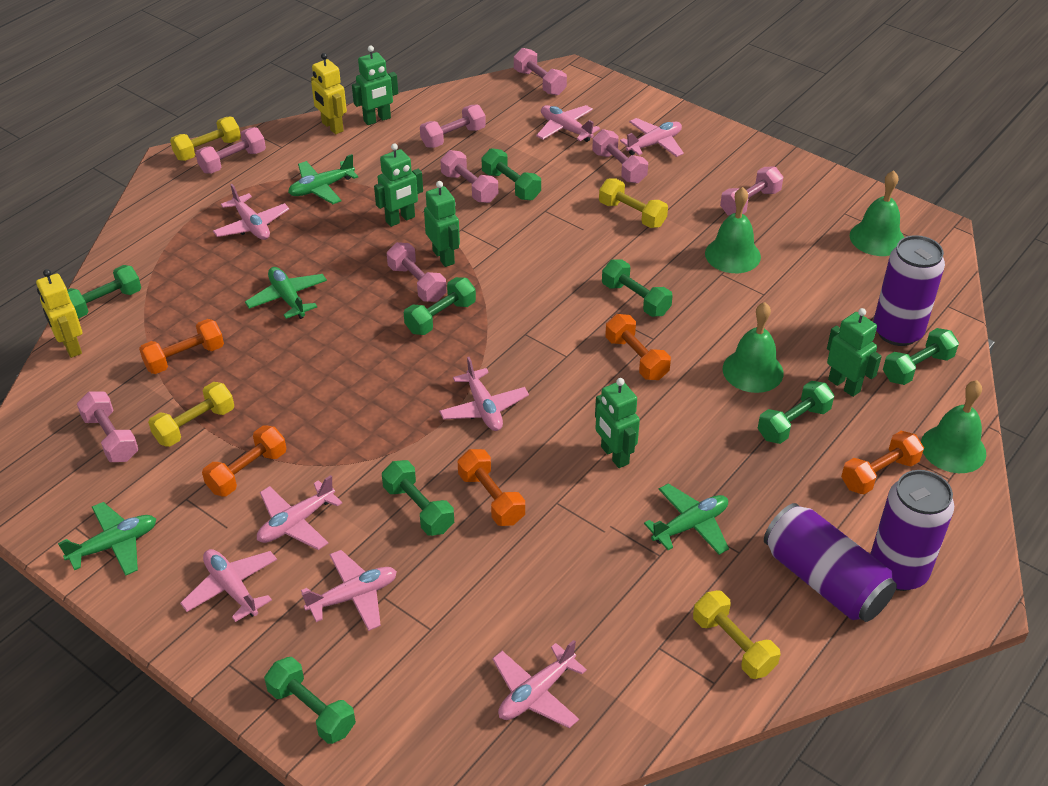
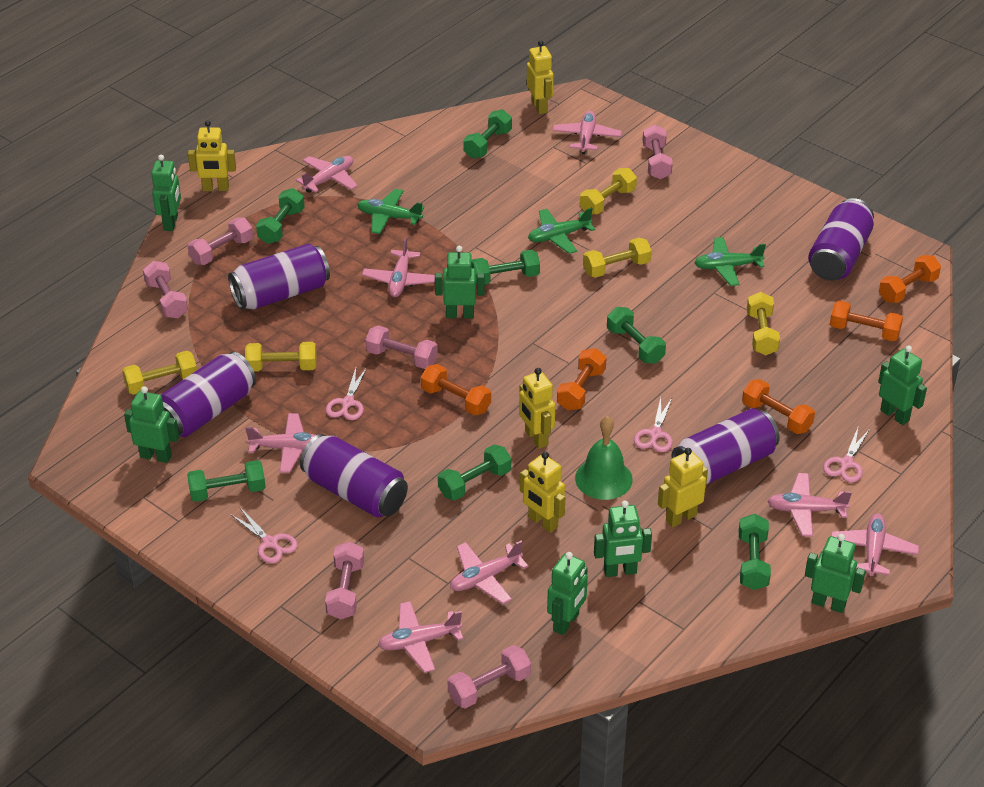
green bell: [705,187,761,273] [723,302,784,393] [850,170,904,256] [921,380,986,473] = 4 -> [575,416,633,500] = 1
green dumbbell: [67,265,141,319] [264,657,356,744] [382,460,454,536] [404,277,476,335] [482,148,541,200] [602,259,673,317] [758,381,834,444] [883,328,959,385] = 8 -> [187,460,266,502] [256,188,305,244] [438,445,511,501] [463,109,512,159] [472,250,540,284] [607,307,666,364] [739,514,771,590] = 7
green plane: [58,502,156,576] [245,267,327,319] [288,154,358,204] [644,484,729,555] = 4 -> [357,189,424,234] [528,208,595,254] [694,237,766,286] = 3
green robot: [352,46,398,125] [374,143,423,227] [424,181,460,267] [595,378,640,468] [827,308,882,397] = 5 -> [124,386,179,463] [151,155,181,231] [435,246,485,318] [547,552,588,635] [594,501,652,577] [805,534,866,613] [878,345,927,425] = 7
pink dumbbell: [77,392,138,462] [196,127,266,173] [387,242,447,302] [420,105,486,148] [440,150,498,203] [514,48,567,95] [592,129,648,183] [720,166,783,216] = 8 -> [143,261,188,318] [188,218,253,265] [325,541,364,619] [365,325,438,369] [448,645,531,709] [642,125,673,179] = 6
pink scissors: none = 0 -> [230,508,298,563] [326,367,367,420] [634,398,673,452] [823,428,870,483] = 4
purple can: [764,503,897,622] [870,470,954,591] [873,235,945,346] = 3 -> [161,352,256,437] [228,244,330,310] [300,434,408,517] [672,408,780,485] [808,198,874,281] = 5
yellow dumbbell: [148,382,234,447] [170,117,241,161] [599,179,668,228] [693,590,781,679] = 4 -> [122,351,197,395] [245,342,317,372] [580,168,637,215] [583,238,652,278] [747,292,780,355] = 5
yellow robot: [36,269,82,358] [311,53,347,134] = 2 -> [188,120,236,191] [519,368,555,449] [520,452,565,533] [527,40,554,114] [658,448,708,527] = 5

